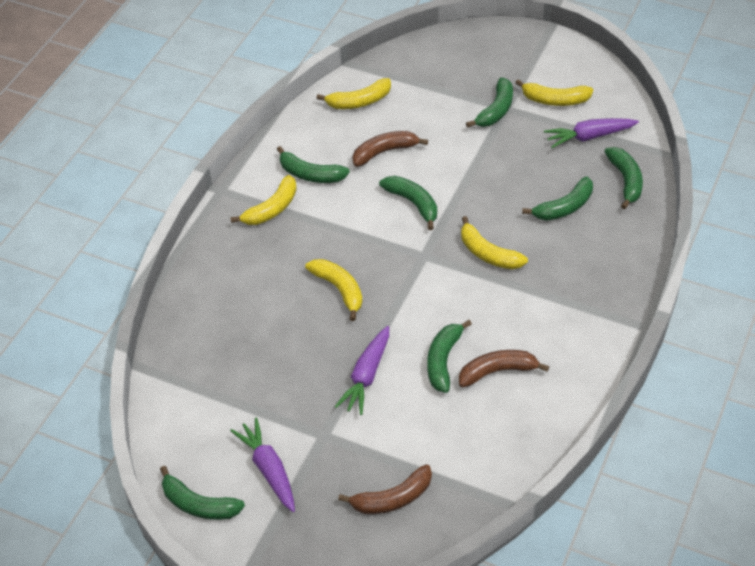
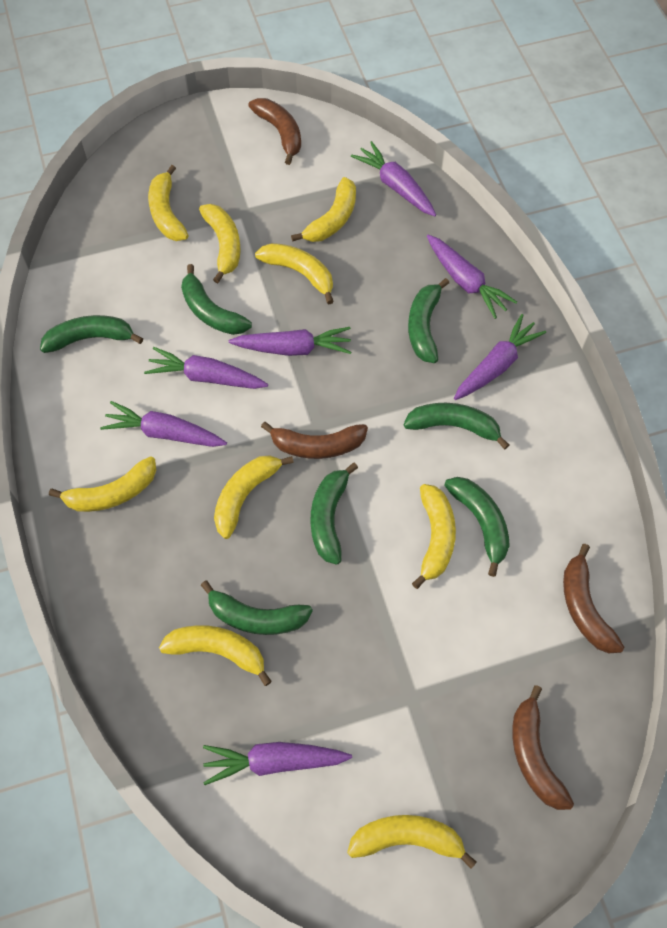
brown banana: [338,464,432,514] [353,131,428,167] [459,350,549,387] = 3 -> [248,98,301,165] [261,422,368,459] [512,685,574,810] [563,544,624,653] = 4
purple carrot: [230,417,295,512] [335,326,389,415] [544,118,639,148] = 3 -> [100,401,227,447] [144,347,268,389] [203,742,352,785] [229,327,351,356] [351,141,436,216] [427,235,517,319] [454,314,546,400] = 7
yellow banana: [230,175,297,225] [305,259,362,321] [316,78,391,109] [461,216,528,269] [516,79,593,106] = 5 -> [49,456,156,512] [148,165,189,241] [159,625,272,686] [199,204,241,283] [214,455,294,539] [255,243,334,304] [291,177,356,242] [347,815,477,869] [412,484,456,589] = 9

